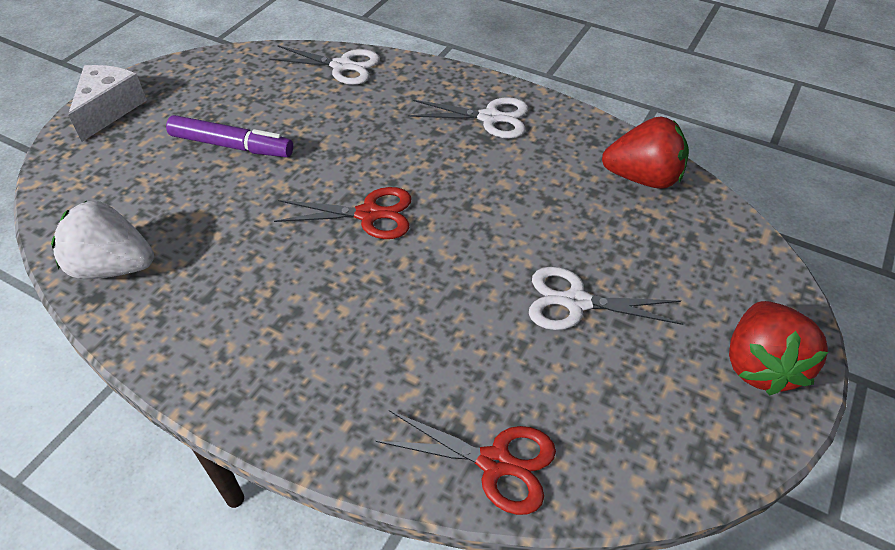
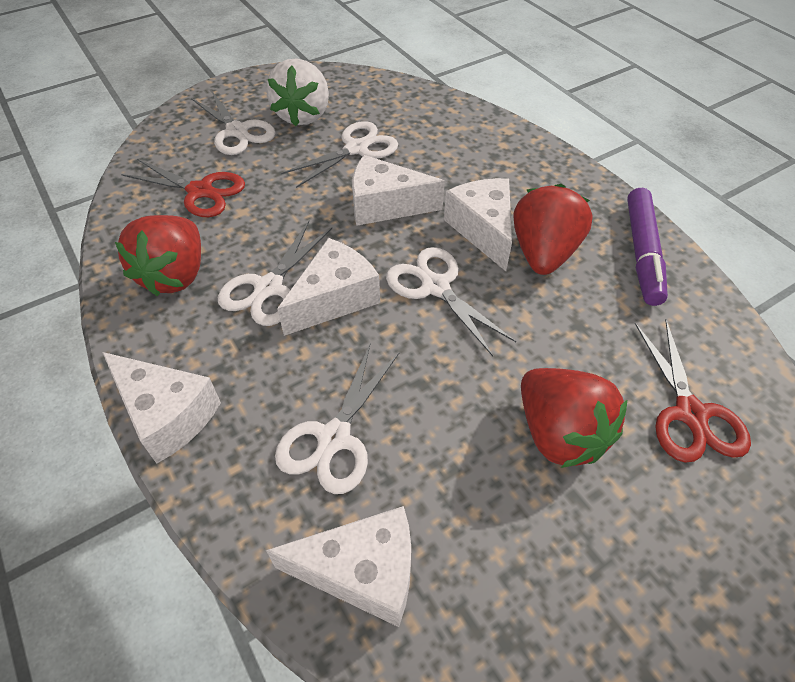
red strawberry: [602,117,689,189] [729,301,828,396] = 2 -> [115,215,201,296] [513,184,593,275] [521,368,628,468] = 3
white cheese: [68,65,147,142] = 1 -> [102,352,221,464] [266,506,411,627] [277,238,380,336] [352,155,445,226] [444,178,512,271] = 5
white scissors: [268,45,380,85] [408,97,528,138] [529,266,683,330] = 3 -> [191,90,275,155] [218,221,332,326] [275,343,400,494] [281,121,398,188] [386,247,516,356] = 5

